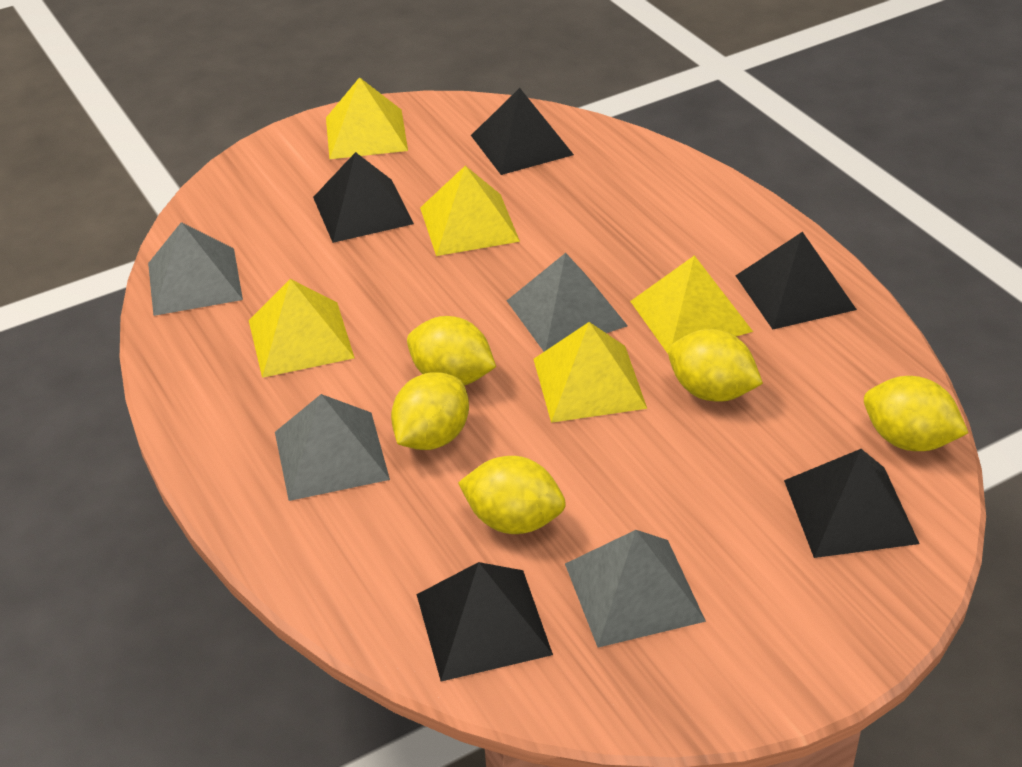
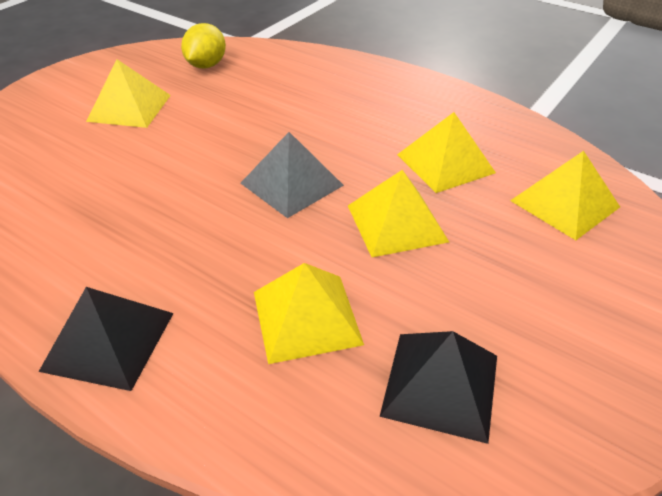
black pyramid: [313,152,414,243] [416,562,553,681] [471,88,574,175] [736,232,857,329] [784,449,920,558] = 5 -> [39,287,174,391] [379,331,497,444] = 2
grey pyramid: [148,222,243,316] [275,394,390,501] [507,253,628,352] [565,530,706,648] = 4 -> [241,132,344,218] = 1
yellow lemon: [391,372,469,450] [407,316,496,386] [458,456,566,534] [668,329,763,402] [864,376,968,451] = 5 -> [181,23,226,68] = 1

